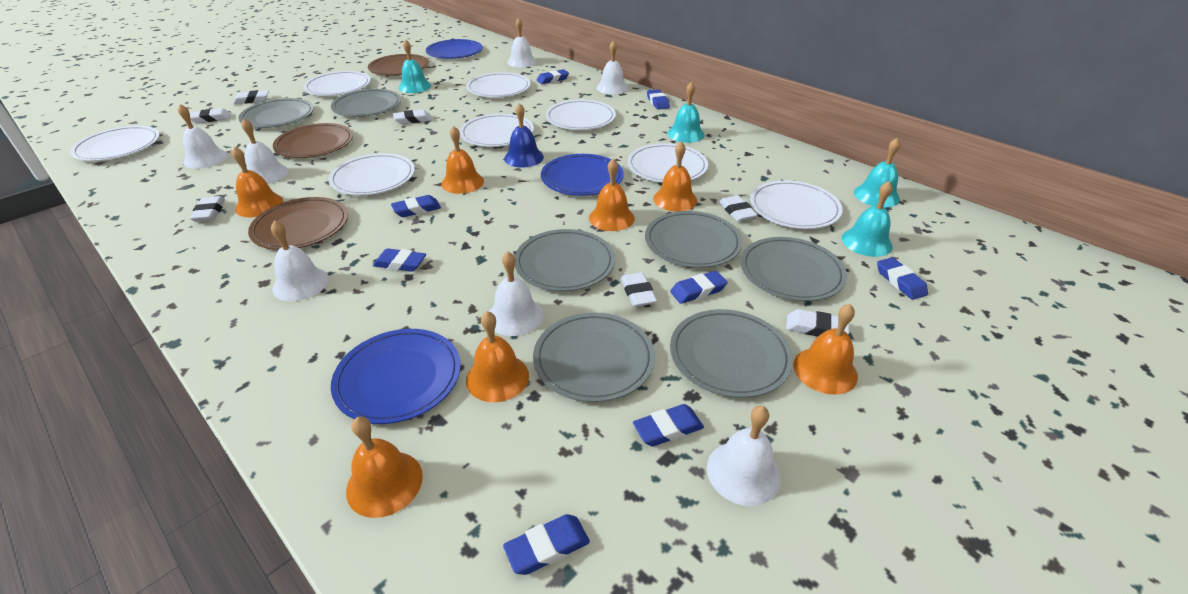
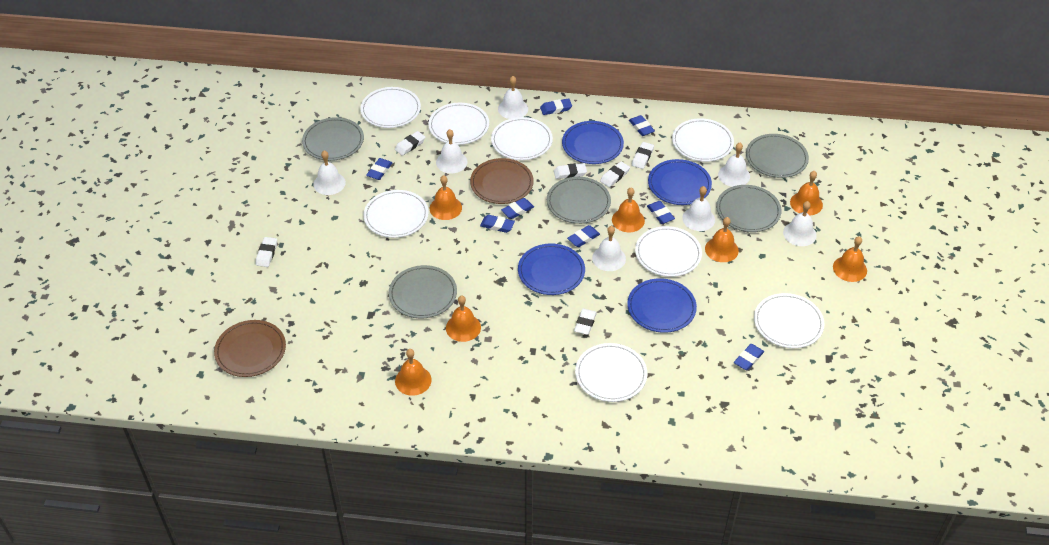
blue bell: [504,103,544,168] = 1 -> none = 0
blue plate: [331,329,461,424] [426,39,483,59] [541,154,624,196] = 3 -> [518,243,585,295] [562,121,624,164] [627,278,697,333] [648,159,712,205] = 4
brown plate: [248,197,348,250] [273,123,353,158] [368,54,429,76] = 3 -> [214,320,286,377] [470,158,534,204] = 2
grey plate: [238,98,314,128] [331,89,401,117] [514,229,615,291] [533,313,655,402] [645,211,743,268] [670,309,793,398] [740,237,847,301] = 7 -> [302,117,364,161] [389,265,457,318] [547,177,611,224] [716,185,782,232] [746,134,809,178] = 5
turquoise bell: [399,39,431,93] [667,82,705,143] [841,181,893,257] [854,138,900,208] = 4 -> none = 0
white eraser: [190,108,231,123] [190,196,225,222] [233,90,269,104] [393,110,432,124] [621,272,657,307] [719,195,757,222] [786,309,849,337] = 7 -> [256,237,277,267] [395,131,425,156] [554,163,587,179] [574,309,597,335] [600,161,630,187] [632,142,654,169] = 6

